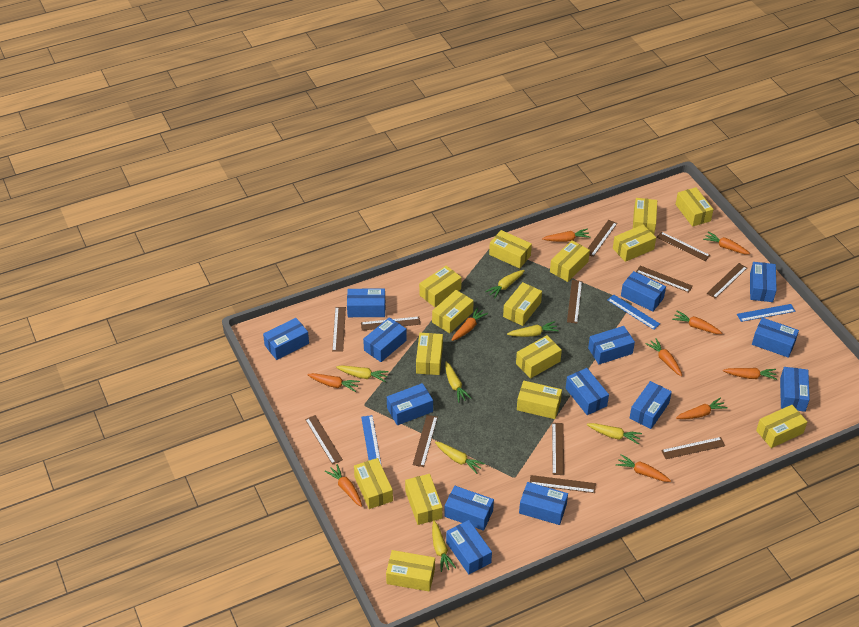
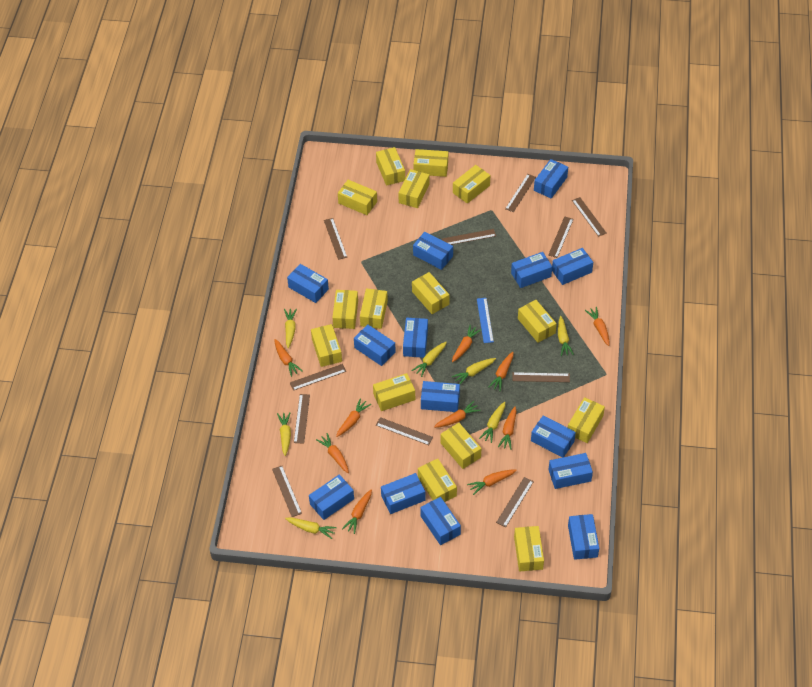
blue ruler: [361,415,382,466] [608,294,660,330] [737,304,795,322] = 3 -> [477,298,494,343] = 1
brown ruler: [305,415,343,465] [332,307,346,352] [361,316,421,331] [413,415,438,467] [530,475,596,493] [552,423,564,475] [567,280,582,323] [587,220,617,257] [636,266,693,293] [657,232,710,261] [661,437,725,459] [707,263,747,298] = 12 -> [272,466,302,517] [290,364,346,391] [294,394,310,444] [324,218,347,260] [376,417,433,445] [442,229,496,245] [496,477,534,527] [505,174,536,212] [512,372,570,382] [548,216,573,258] [572,197,606,237] = 11

